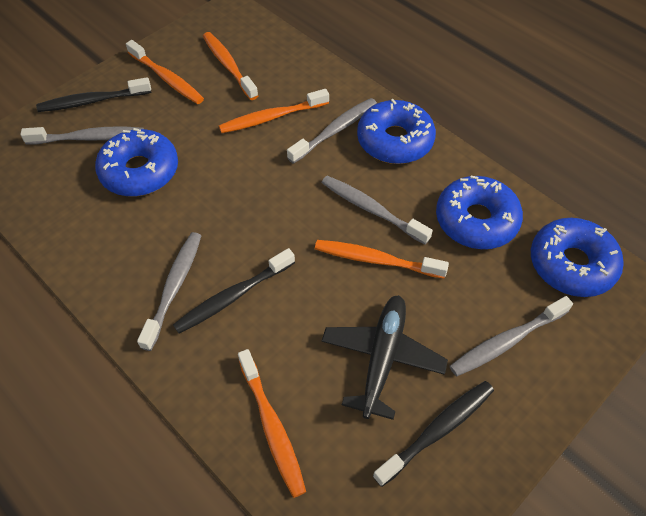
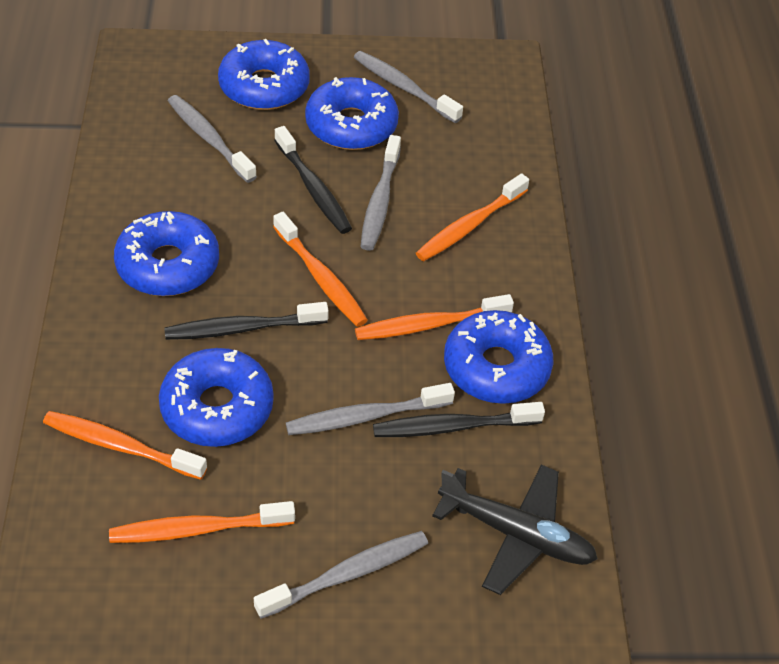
blue donut: [95,128,178,196] [357,99,436,164] [436,176,523,249] [531,218,624,297] = 4 -> [114,211,219,296] [159,348,274,447] [218,39,310,110] [305,77,399,150] [444,310,553,404] = 5

